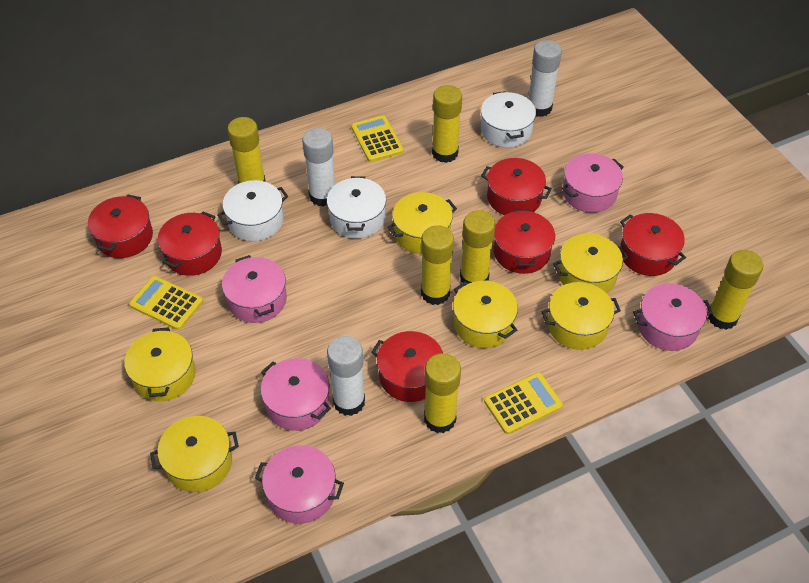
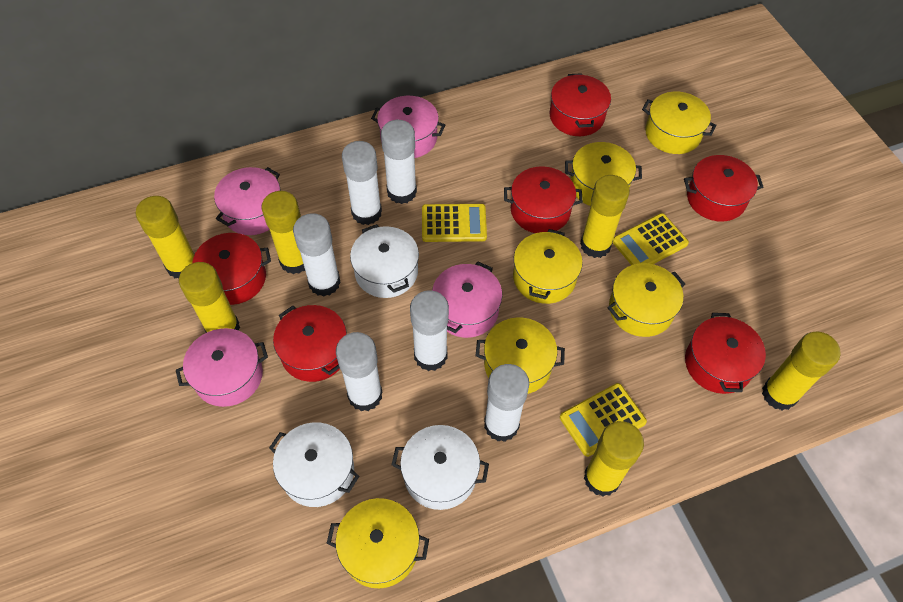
pink pot: [222,255,287,323] [255,445,344,524] [261,358,331,431] [562,153,624,213] [633,283,713,351] = 5 -> [176,328,268,407] [214,167,280,235] [371,96,445,158] [432,262,502,338] = 4
white glue stick: [302,128,335,207] [327,336,365,416] [528,40,562,117] = 3 -> [293,213,341,296] [336,332,382,411] [342,141,382,225] [381,120,417,204] [410,290,449,371] [484,364,529,442] = 6

